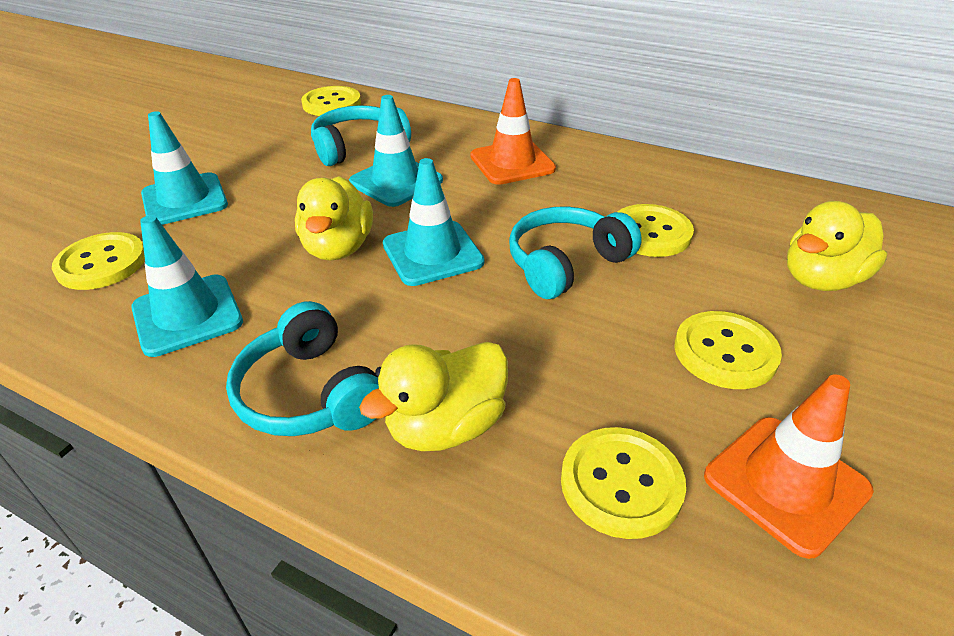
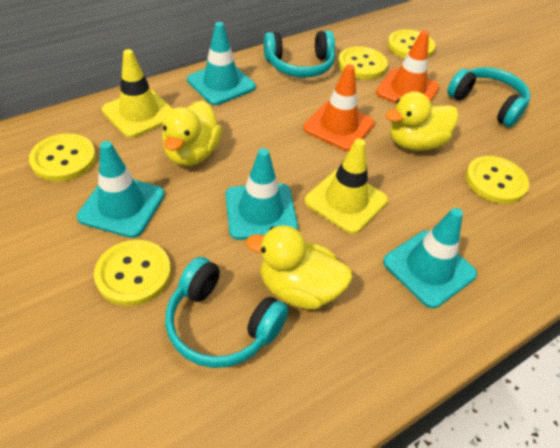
yellow traffic cone: none = 0 -> [102,49,173,138] [304,139,388,234] = 2

